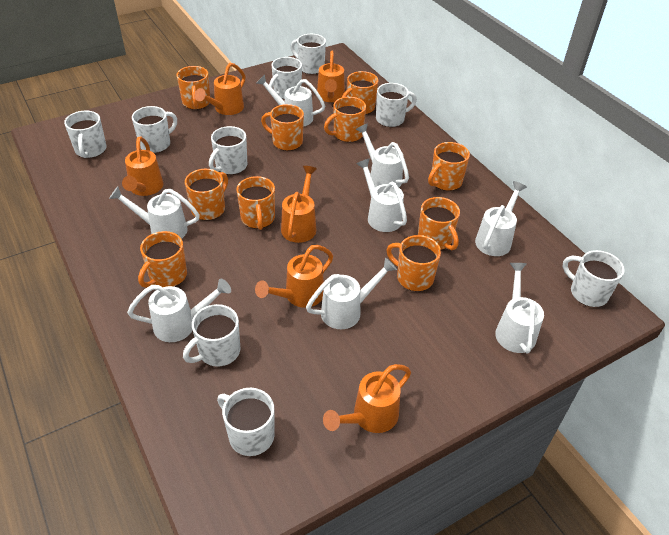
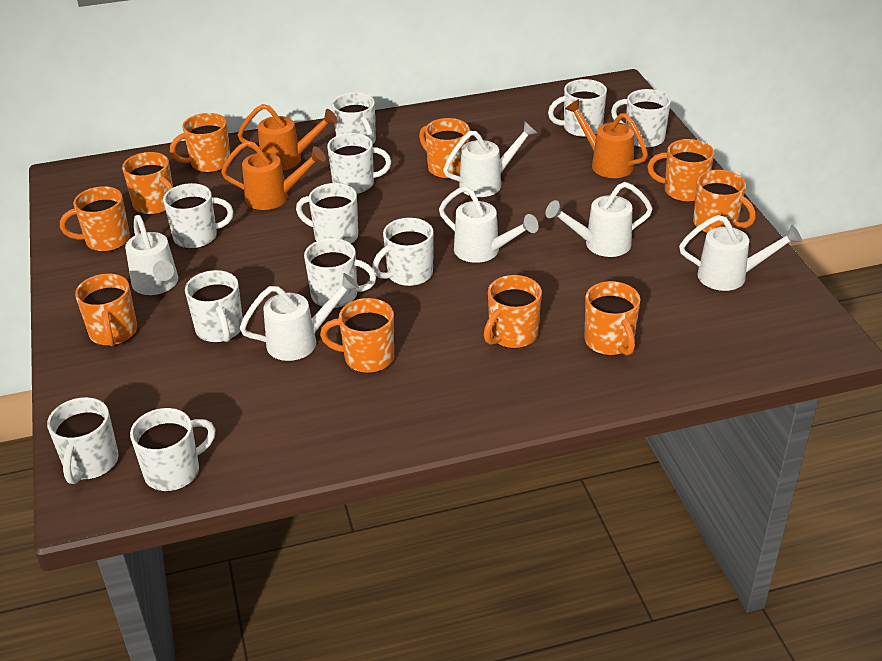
orange watering can: [122,136,163,196] [195,63,246,115] [255,245,333,308] [281,166,317,243] [317,51,345,102] [323,364,411,433] = 6 -> [221,141,326,210] [238,104,338,171] [565,99,648,178] = 3
white mug: [64,110,107,158] [132,106,177,153] [183,304,240,367] [209,126,247,175] [217,388,275,456] [269,57,302,99] [291,34,326,74] [376,83,417,127] [563,250,625,307] = 9 -> [47,397,118,484] [130,408,216,492] [163,183,233,249] [185,270,243,343] [296,183,358,244] [304,238,376,309] [327,133,391,194] [332,92,376,144] [372,218,433,286] [548,79,607,137] [611,89,671,148] = 11
white watering can: [109,186,200,239] [127,279,231,342] [257,74,325,127] [306,258,397,329] [355,123,409,187] [357,158,407,232] [475,181,527,256] [495,263,544,353] = 8 -> [125,215,178,295] [240,273,359,361] [439,186,539,263] [443,122,537,197] [545,182,653,257] [679,215,802,291] = 6

